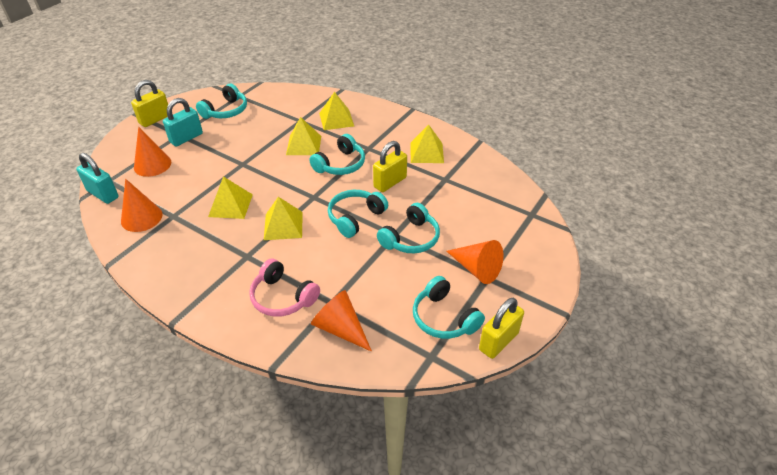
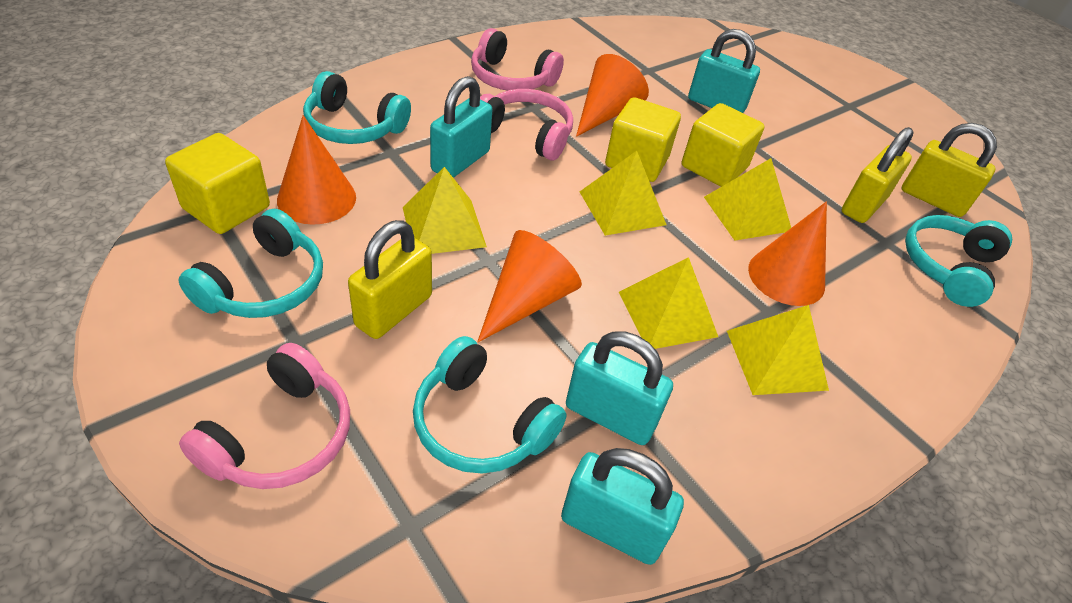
pink headphones: [249,259,320,317] = 1 -> [179,343,350,489] [471,28,564,90] [480,89,573,160] = 3
turquoise headphones: [196,84,247,119] [309,134,365,175] [328,190,388,238] [377,203,440,253] [413,276,485,339] = 5 -> [179,209,323,318] [303,71,411,144] [413,336,567,474] [905,215,1012,307] = 4
turquoise padlock: [76,153,119,204] [163,98,203,147] = 2 -> [430,76,492,178] [561,448,684,565] [566,332,673,445] [688,29,760,113] = 4
yellow cube: none = 0 -> [165,133,270,234] [605,97,681,182] [682,103,764,187] = 3

